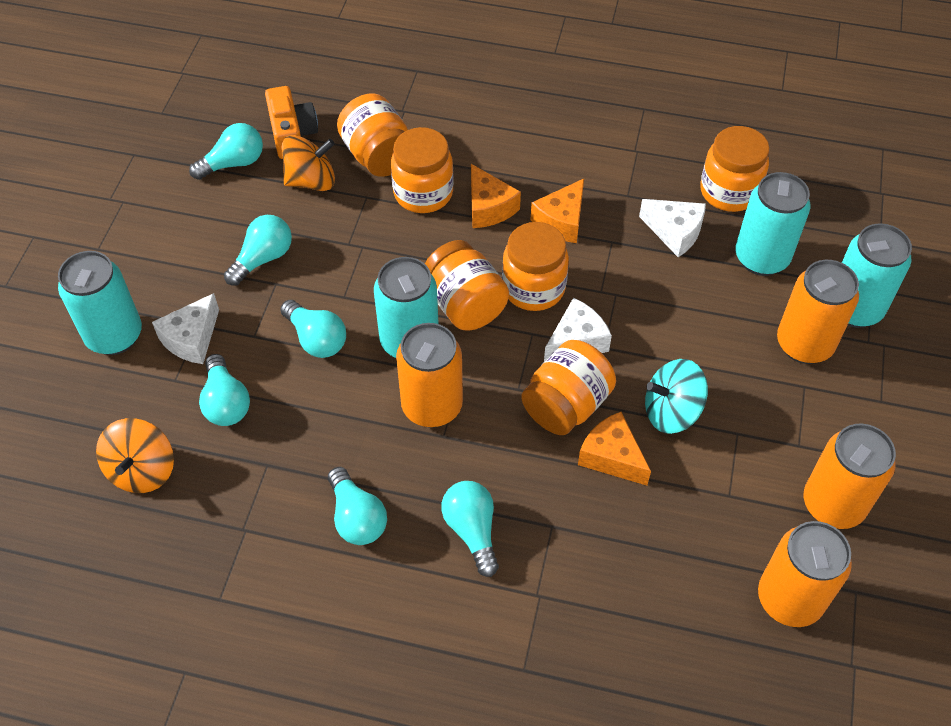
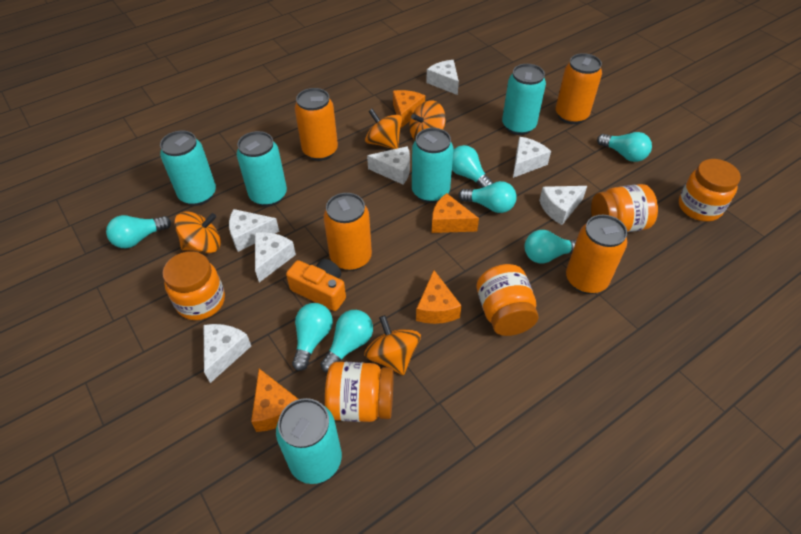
orange cheese: [471,164,521,228] [531,179,584,243] [578,412,651,486] = 3 -> [251,369,298,432] [393,90,425,128] [416,270,462,324] [432,193,479,233] = 4
orange jar: [337,94,408,177] [391,127,454,213] [425,240,509,330] [502,222,569,311] [521,340,616,435] [700,126,770,212] = 6 -> [163,251,225,320] [325,362,394,422] [477,264,539,336] [591,184,658,232] [679,159,741,221] = 5
orange spinning top: [96,418,174,493] [282,135,335,191] = 2 -> [174,211,221,253] [364,315,421,375] [365,108,402,149] [410,101,446,140] = 4
turquoise can: [58,251,142,355] [374,257,439,358] [735,172,810,276] [842,223,912,328] = 4 -> [160,131,216,206] [237,131,287,207] [276,398,342,484] [412,128,454,203] [502,64,546,135] = 5
turquoise light bulb: [189,123,263,180] [199,354,250,426] [224,215,292,286] [280,300,346,358] [328,467,387,545] [441,481,499,577] = 6 -> [106,215,171,248] [292,303,333,371] [320,310,373,373] [452,145,493,188] [458,181,517,213] [525,230,576,264] [597,132,652,162] = 7
turquoise spinning top: [645,359,708,434] = 1 -> none = 0
white cheese: [152,293,219,364] [544,298,612,361] [639,199,706,257] = 3 -> [204,324,251,383] [229,209,279,252] [255,232,296,282] [367,146,410,184] [426,60,459,95] [513,137,551,178] [539,186,587,225] = 7

